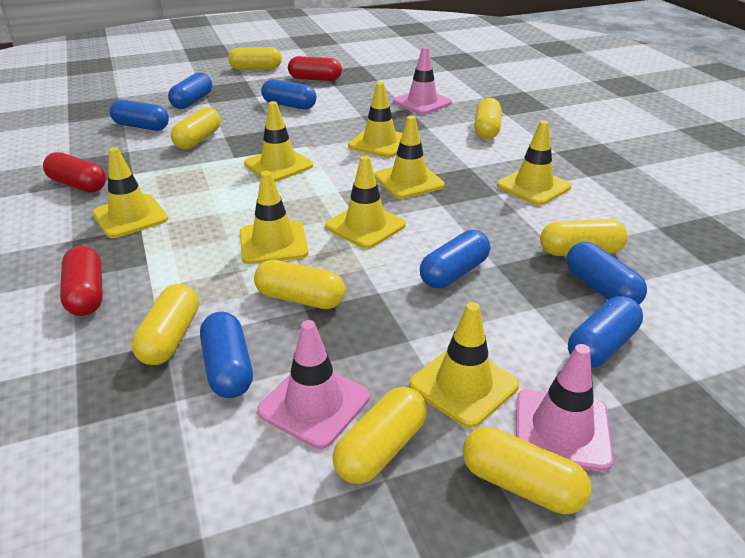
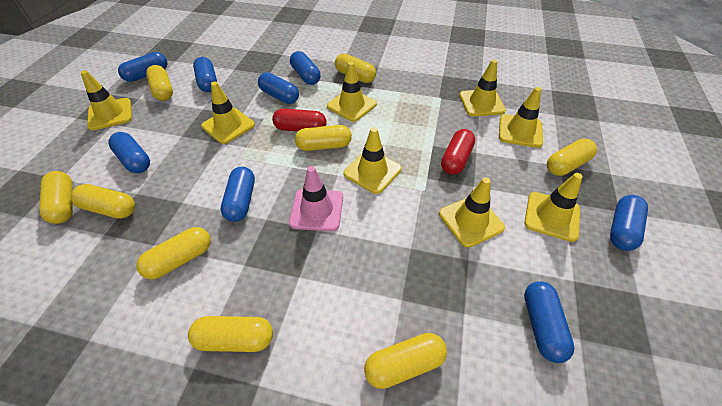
blue capsule: [109,100,169,131] [168,72,212,109] [200,312,253,398] [261,79,316,109] [420,230,490,288] [566,242,647,304] [568,296,643,368] = 7 -> [108,132,150,173] [118,52,167,82] [193,57,217,92] [221,167,255,222] [258,72,299,104] [290,51,321,85] [524,281,574,363] [610,195,648,251] = 8
pink traffic cone: [257,320,370,449] [393,47,452,114] [516,344,613,472] = 3 -> [289,166,343,231] = 1
red capsule: [43,152,106,193] [60,246,103,316] [288,56,342,81] = 3 -> [272,108,327,132] [441,129,475,175] = 2
yellow capsule: [132,284,199,365] [171,107,221,149] [228,47,282,70] [254,260,345,309] [333,387,427,484] [463,427,591,514] [474,98,502,139] [540,219,628,256] = 8 -> [39,171,73,224] [71,184,135,219] [136,227,211,279] [146,65,173,101] [188,316,273,352] [295,125,352,151] [335,54,376,83] [364,333,447,389] [547,138,597,176] = 9

